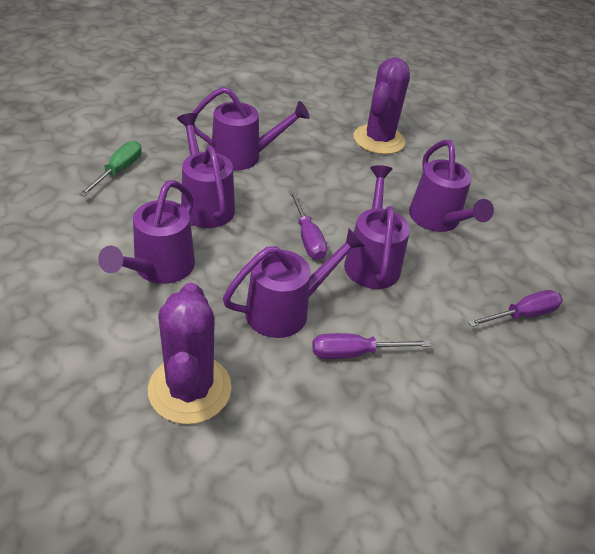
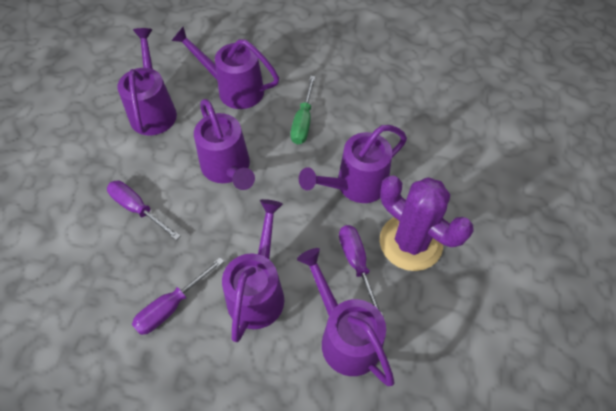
purple cactus: [148,283,232,424] [354,57,410,154] = 2 -> [380,175,473,271] = 1

